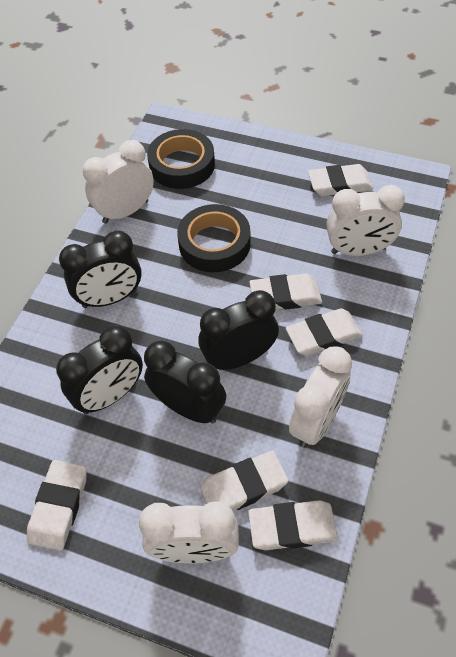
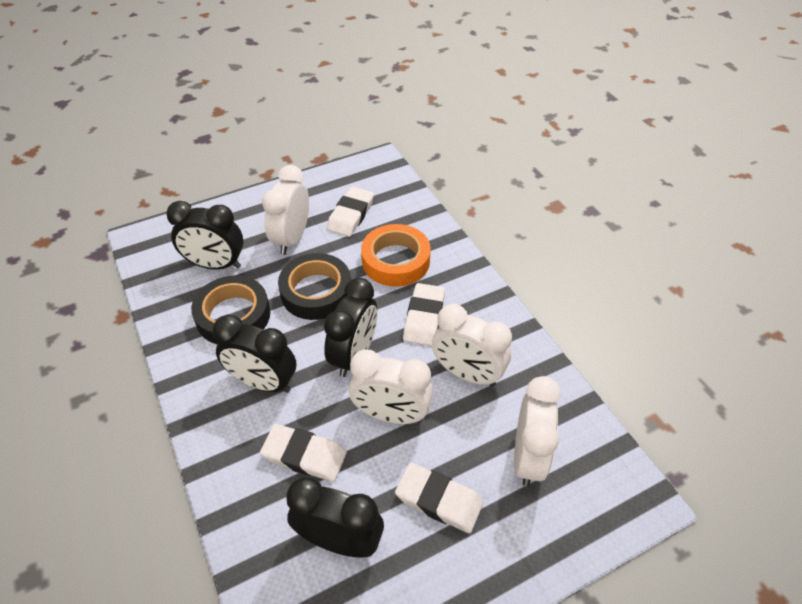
orange tape: none = 0 -> [361,224,431,287] = 1
white eraser: [27,460,87,551] [200,450,289,511] [248,500,338,550] [249,273,322,309] [286,308,363,356] [308,164,373,196] = 6 -> [260,424,347,482] [327,186,374,237] [395,463,483,533] [403,283,445,346] = 4

